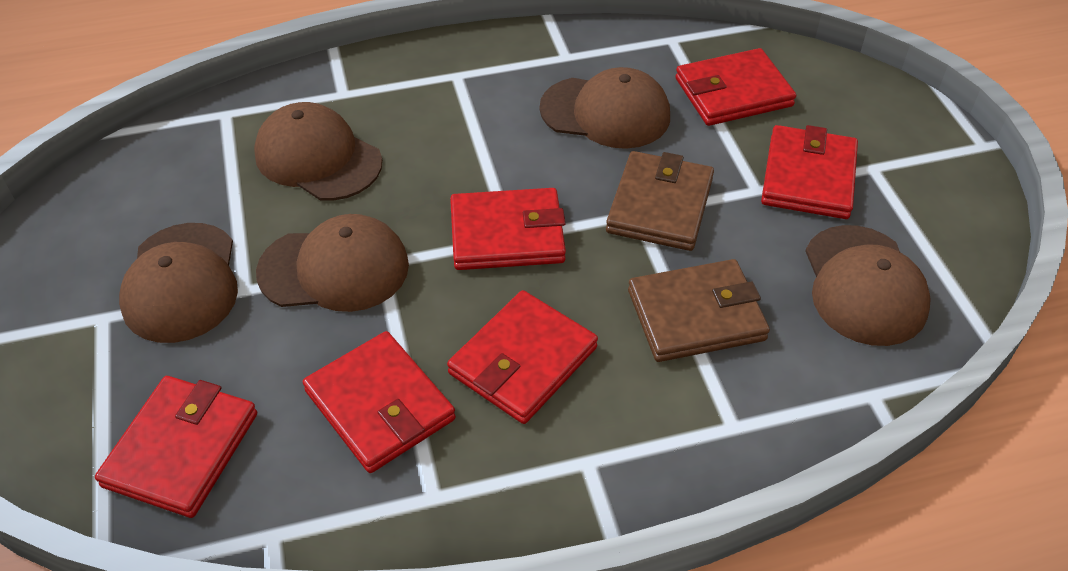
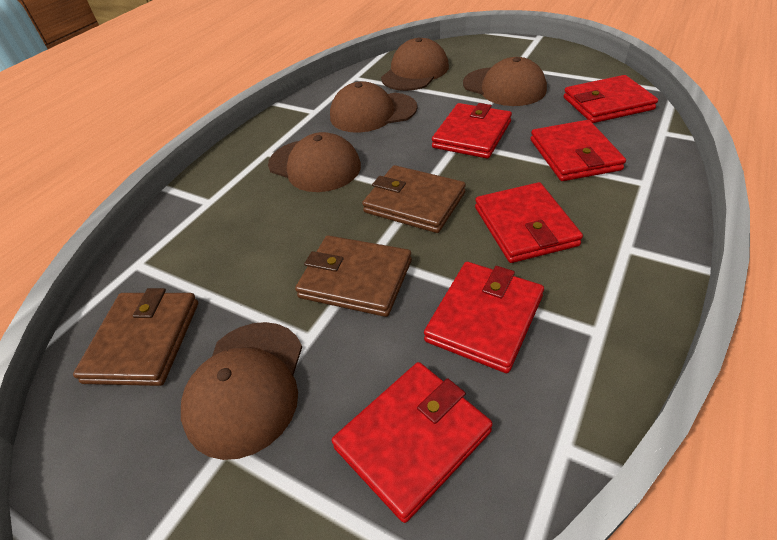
brown wallet: [606,151,714,251] [628,259,770,362] = 2 -> [73,288,198,386] [295,235,412,317] [362,165,466,233] = 3

